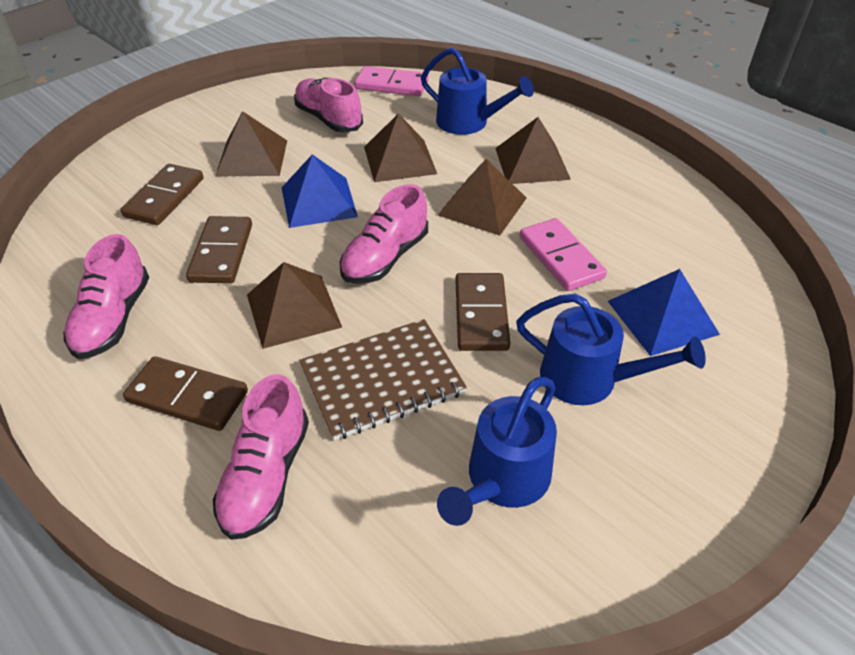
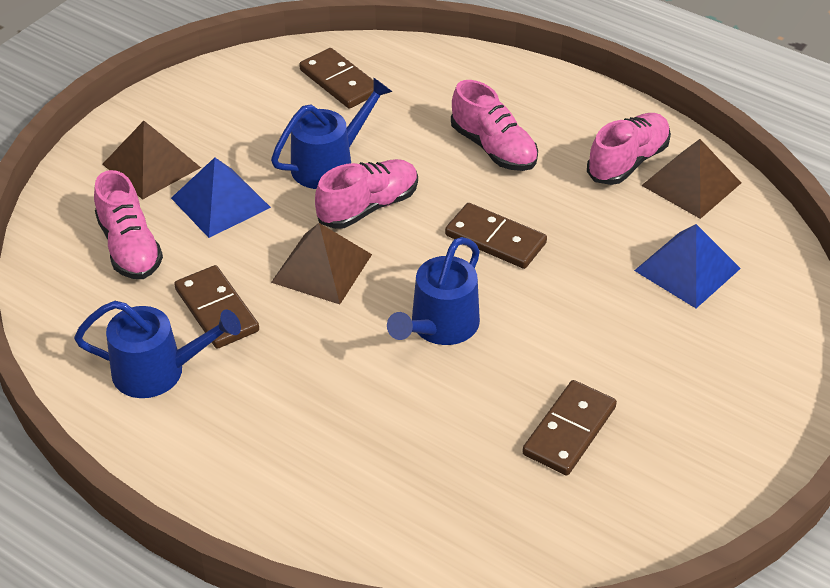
brown notebook: [299,319,467,441] = 1 -> none = 0
brown pyramid: [215,111,287,176] [247,262,342,349] [364,113,437,182] [438,159,527,236] [495,117,571,184] = 5 -> [103,121,201,200] [271,223,372,304] [641,139,741,219] = 3
pink domino: [354,66,429,96] [520,218,607,291] = 2 -> none = 0

